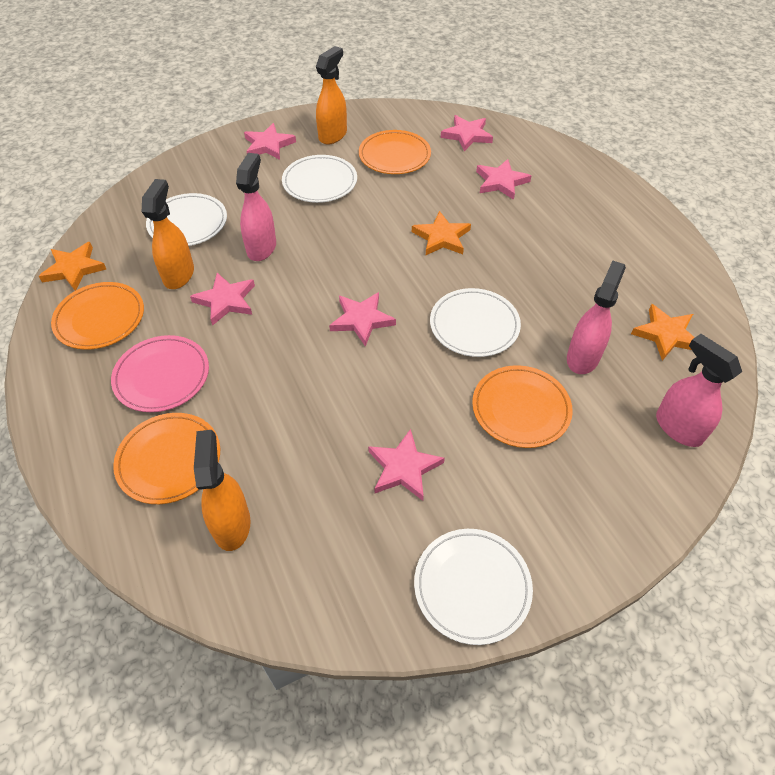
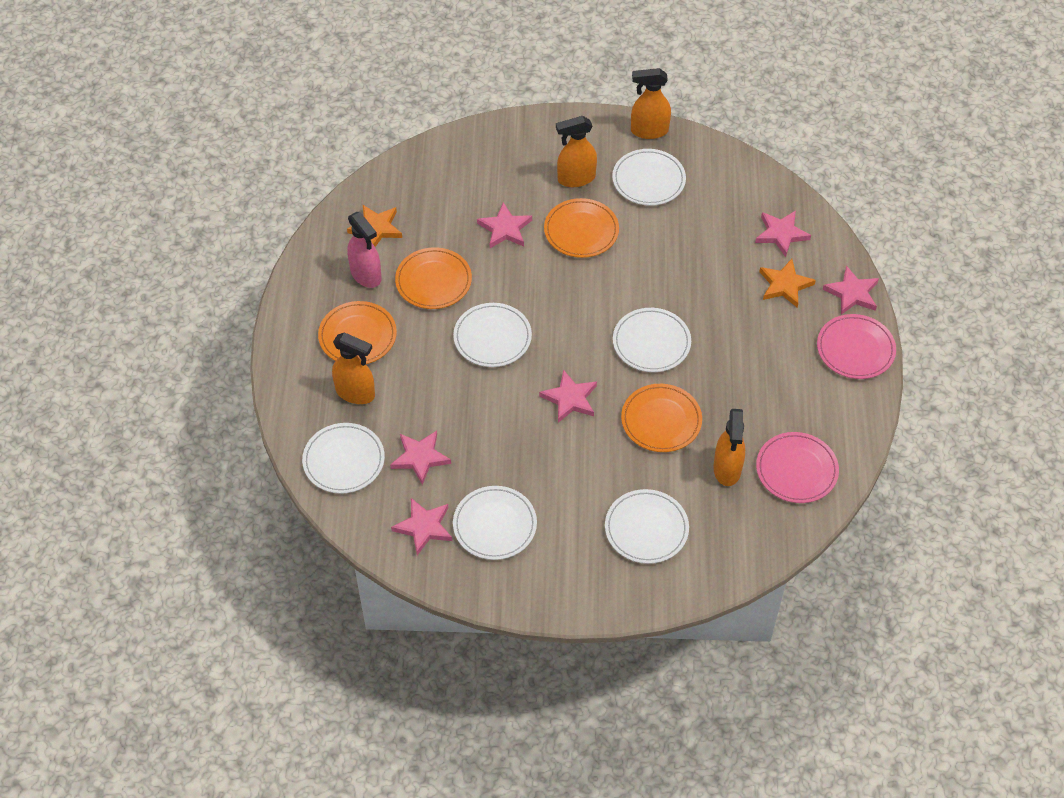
orange spray bottle: [142,179,194,289] [194,430,251,551] [316,46,347,145] = 3 -> [332,332,375,404] [556,116,597,187] [631,68,671,139] [713,409,745,486] = 4
orange star: [39,242,106,291] [412,211,471,255] [631,304,695,361] = 3 -> [347,205,402,247] [759,259,816,308] = 2
pink plate: [111,335,209,412] = 1 -> [756,432,839,503] [817,314,896,379] = 2
pink spray bottle: [236,153,276,261] [567,260,626,374] [656,334,742,447] = 3 -> [347,212,381,288] = 1
white plate: [146,193,227,246] [282,155,357,203] [414,529,533,645] [430,288,521,357] = 4 -> [302,423,385,494] [453,303,532,367] [453,486,537,560] [605,489,689,564] [612,149,686,206] [613,308,691,372] = 6

